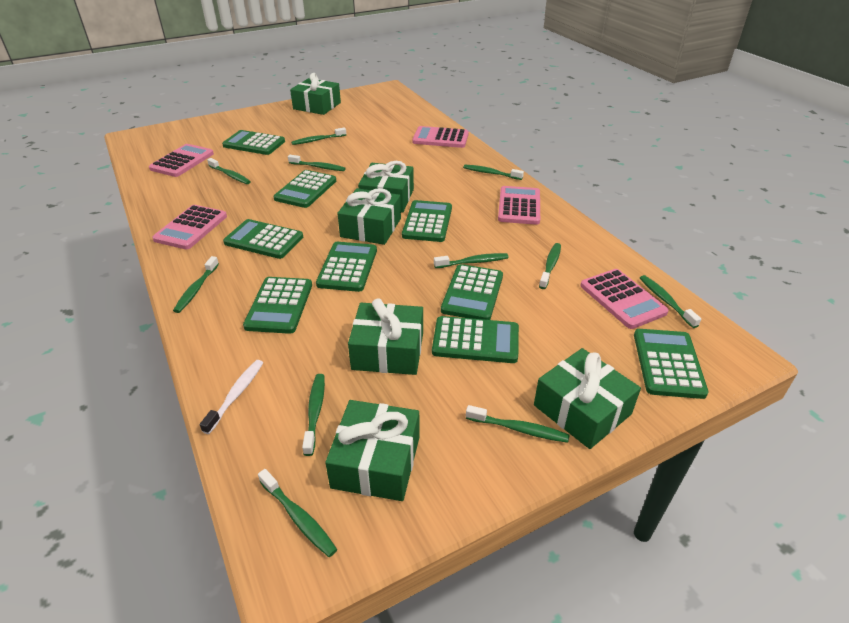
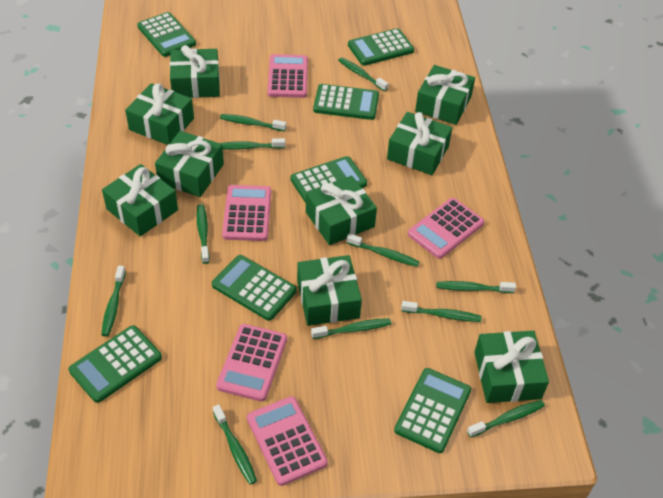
green calculator: [222,130,285,155] [223,219,303,259] [243,277,312,334] [274,170,336,208] [316,242,377,292] [402,200,452,242] [432,316,519,363] [441,264,503,320] [634,329,709,399] = 9 -> [69,325,162,403] [137,12,196,57] [212,255,297,321] [291,156,367,203] [313,84,379,120] [348,28,414,66] [394,368,471,453] = 7
green gift: [290,73,341,115] [325,400,420,501] [337,188,401,245] [348,298,423,375] [358,161,414,213] [534,348,641,449] = 6 -> [102,164,178,236] [125,83,194,145] [155,131,224,197] [170,45,220,98] [297,255,362,326] [306,176,377,245] [387,112,452,175] [415,65,475,125] [474,331,549,403] = 9
white toothbrush: [199,360,263,434] = 1 -> none = 0

